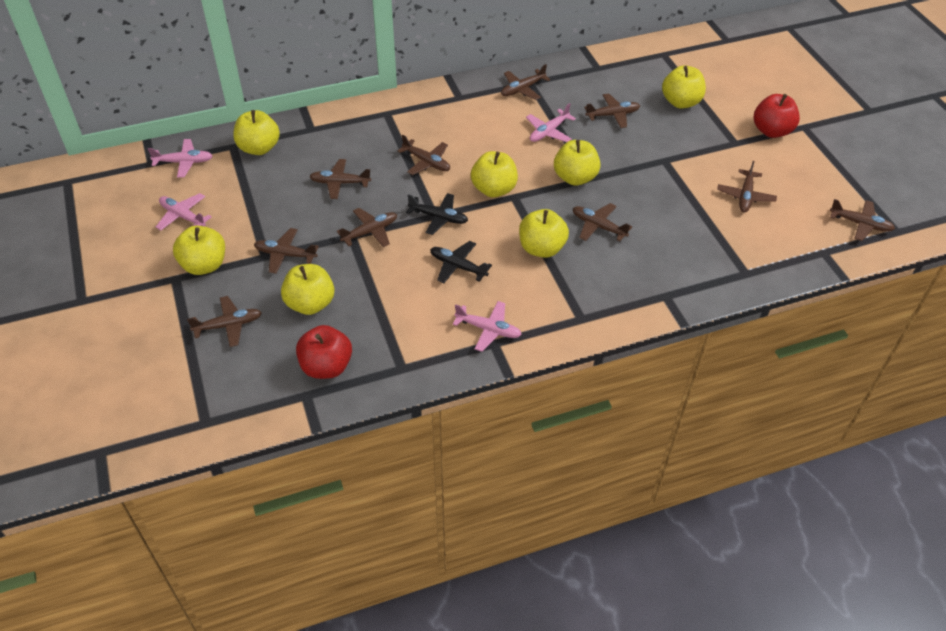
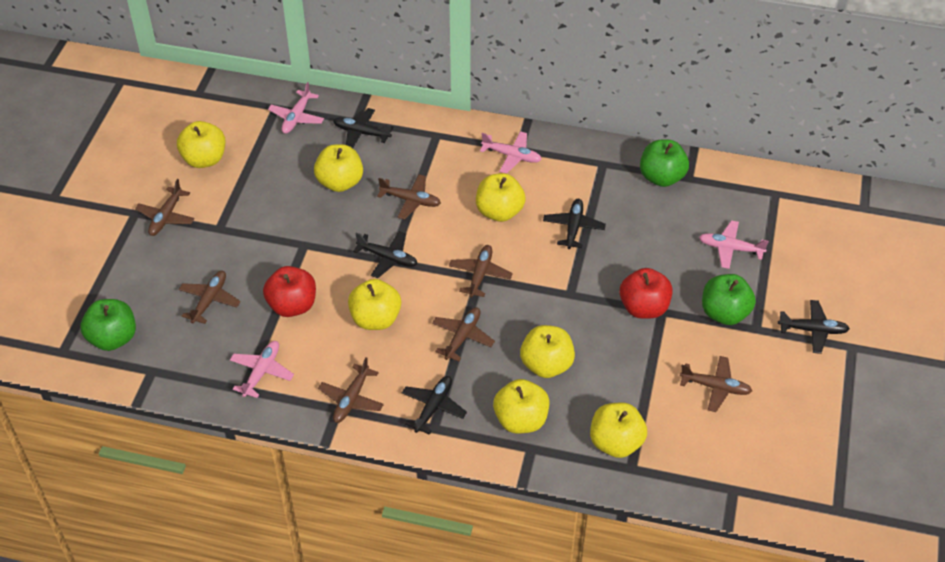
black plane: [406,193,468,235] [430,241,492,283] = 2 -> [333,108,393,148] [353,231,417,278] [402,376,467,435] [543,199,606,249] [778,300,850,354] = 5
brown plane: [187,296,262,347] [254,228,319,274] [309,159,371,199] [337,208,397,247] [398,135,450,175] [501,64,551,100] [573,203,632,241] [584,93,640,128] [717,161,777,212] [830,199,895,241] = 10 -> [135,179,195,236] [178,271,241,324] [318,357,384,423] [377,174,441,220] [432,307,495,362] [449,245,513,297] [680,356,752,412] = 7
green apple: none = 0 -> [81,299,136,351] [640,139,689,187] [702,274,756,325] = 3

